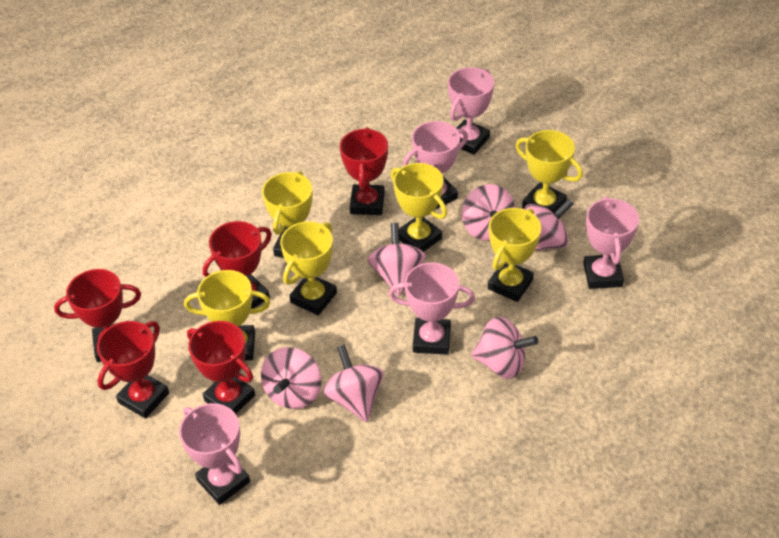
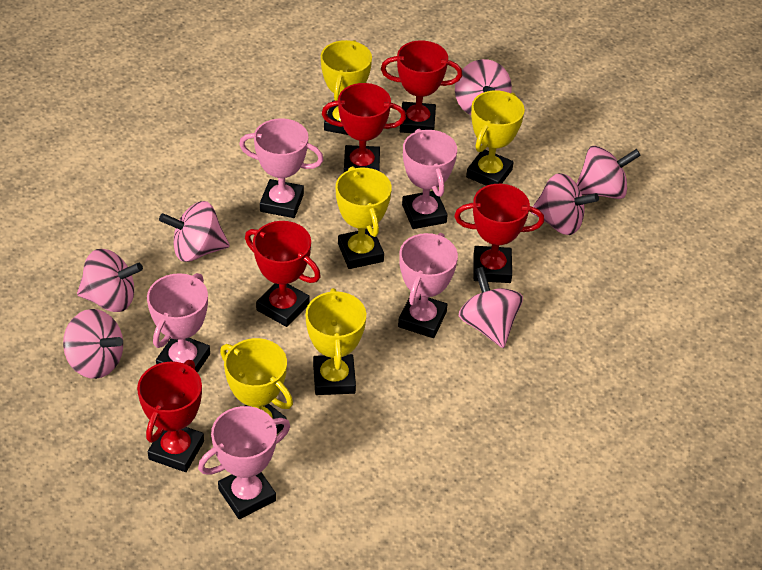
pink spinning top: [261,347,321,409] [323,344,384,422] [367,223,426,296] [462,184,515,241] [471,317,538,379] [524,198,574,251] = 6 -> [63,309,123,379] [77,249,143,312] [159,201,230,262] [455,59,512,115] [459,267,523,348] [531,173,599,235] [577,146,641,199] = 7
yellow trophy: [184,270,270,360] [262,171,312,258] [280,222,337,315] [391,163,447,252] [488,208,541,302] [516,130,583,213] = 6 -> [220,338,293,434] [305,288,366,395] [321,40,372,135] [336,166,392,269] [466,91,525,186] = 5

